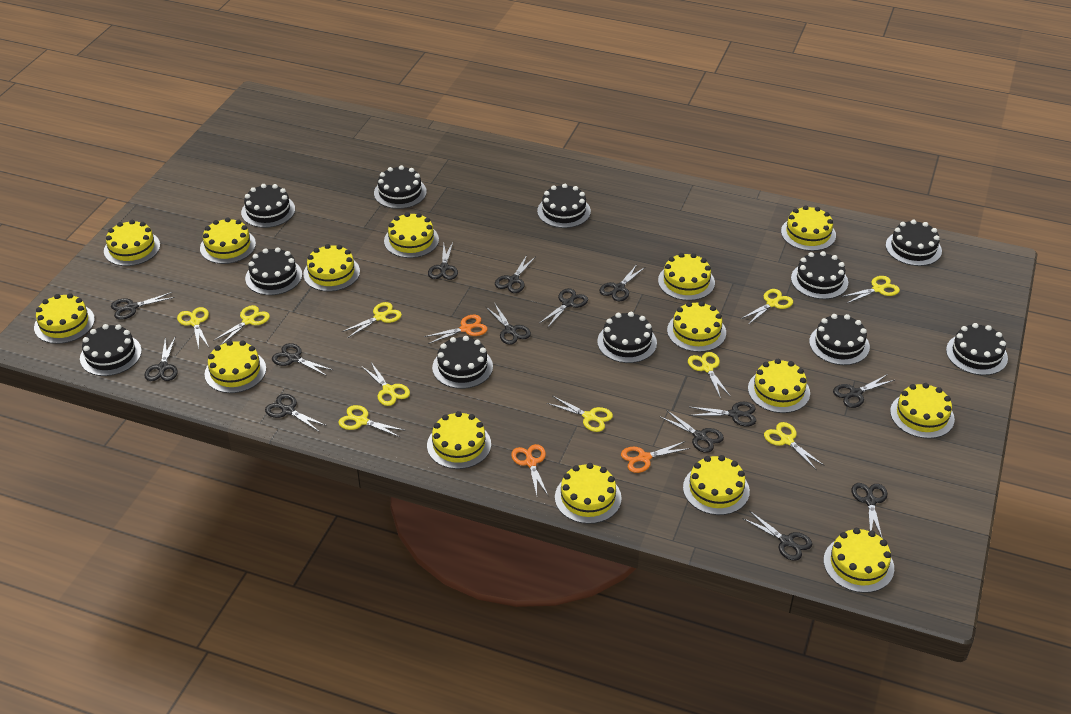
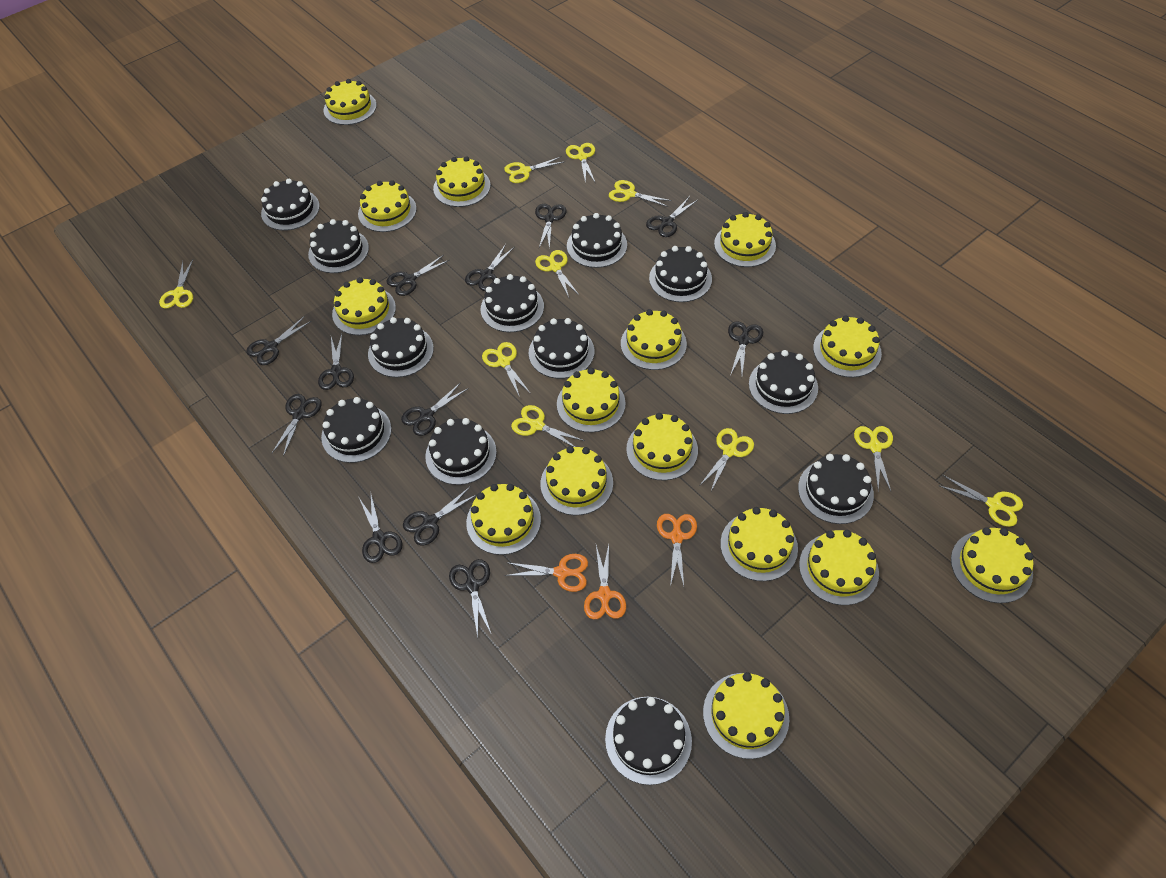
black cake: [80,324,142,376] [241,184,295,228] [245,247,302,295] [374,165,427,209] [432,336,493,389] [537,184,591,228] [597,312,657,363] [791,251,848,299] [809,314,870,365] [886,220,942,266] [946,323,1008,375] = 11 -> [261,179,320,231] [308,219,369,273] [321,397,391,463] [368,317,434,378] [425,418,497,485] [481,274,544,332] [529,318,594,379] [567,213,627,268] [605,697,692,785] [649,246,712,302] [749,350,818,414] [798,454,874,524] = 12
black scissors: [111,292,175,320] [144,336,178,381] [265,394,327,431] [272,343,333,376] [428,242,458,280] [486,304,531,345] [495,255,535,293] [540,288,588,327] [599,265,645,302] [659,410,724,453] [689,402,756,426] [742,511,812,561] [833,374,895,408] [852,483,887,538] = 14 -> [246,316,311,365] [272,394,322,457] [318,334,354,390] [359,495,402,563] [387,255,450,296] [401,382,469,436] [403,487,476,545] [449,559,491,637] [465,244,514,291] [535,204,567,250] [646,196,698,237] [728,321,763,376] = 12

